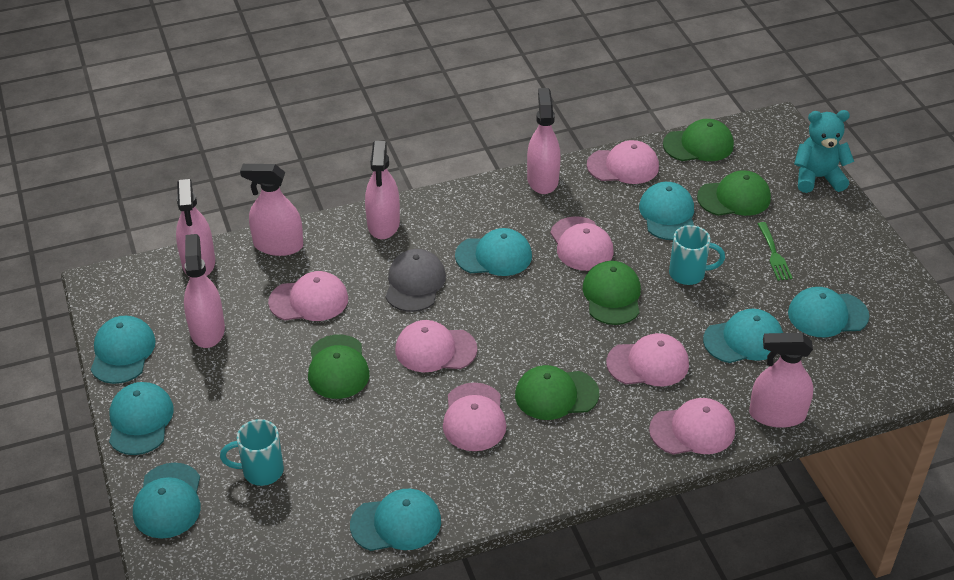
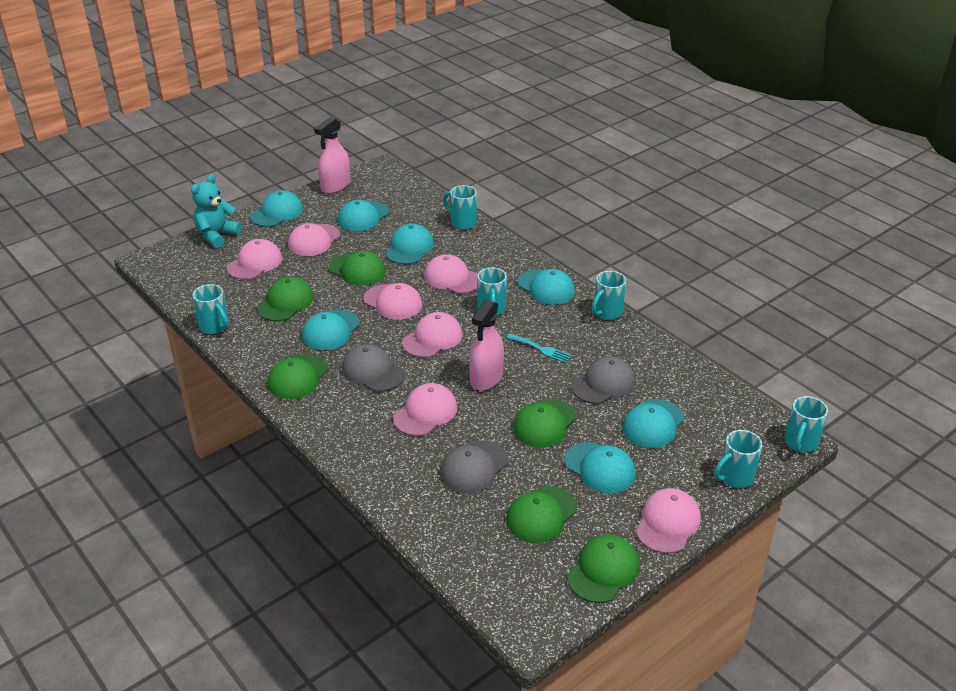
green cap: [308,335,370,399] [515,365,599,420] [582,261,641,325] [663,119,734,161] [697,170,771,216] = 5 -> [257,277,313,321] [268,354,328,399] [329,251,386,286] [506,486,577,543] [513,399,576,447] [567,534,639,603] = 6
green fork: [758,222,793,281] = 1 -> none = 0
grey cap: [385,249,446,312] = 1 -> [342,344,405,392] [440,441,508,493] [571,356,635,404] = 3
pink spray bottle: [176,179,215,276] [184,234,225,348] [240,164,303,256] [365,141,400,239] [527,88,560,194] [749,333,814,428] = 6 -> [314,117,351,194] [469,300,504,391] = 2
turquoise cap: [91,316,156,384] [109,382,174,455] [133,463,200,539] [350,489,441,551] [455,228,532,276] [639,182,694,240] [703,309,783,363] [788,287,869,337] = 8 -> [250,190,303,227] [302,310,360,350] [338,200,389,231] [386,223,434,264] [518,269,575,305] [564,442,635,493] [622,399,684,448] = 7
turquoise fork: none = 0 -> [506,334,572,363] = 1
turquoise mug: [220,419,284,486] [669,225,725,285] = 2 -> [192,284,229,334] [443,185,477,230] [477,267,507,316] [592,271,626,320] [714,430,762,488] [784,396,828,453] = 6

